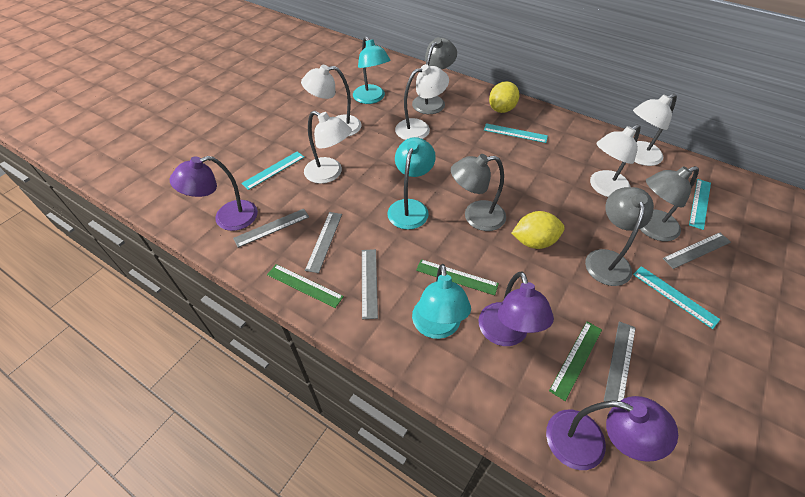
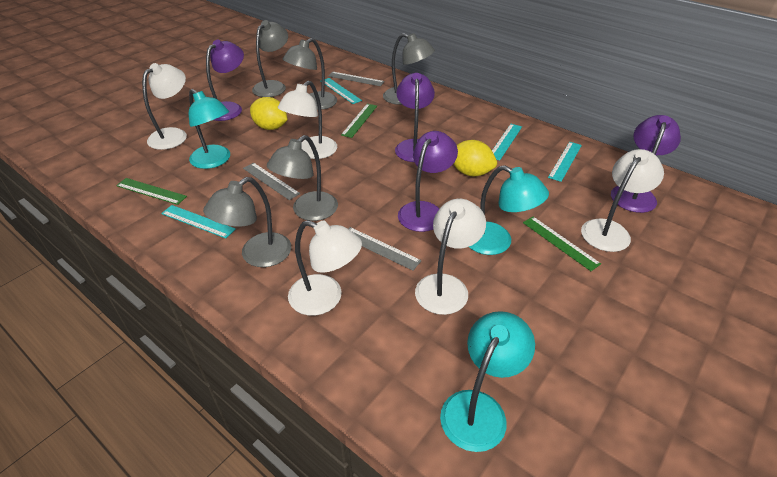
grey lamp: [412,37,457,114] [451,154,506,231] [585,187,654,286] [640,166,699,241] = 4 -> [203,177,291,267] [252,20,288,97] [267,135,338,221] [283,38,337,110] [383,33,435,105] = 5
grey ruler: [233,209,309,248] [305,212,342,273] [362,249,378,319] [604,321,636,401] [662,233,731,269] = 5 -> [243,163,300,200] [328,72,385,86] [348,227,422,271] = 3
purple lamp: [170,156,258,231] [478,271,554,346] [546,396,678,470] = 3 -> [206,40,244,121] [395,73,435,162] [398,131,458,232] [611,115,681,213] = 4

